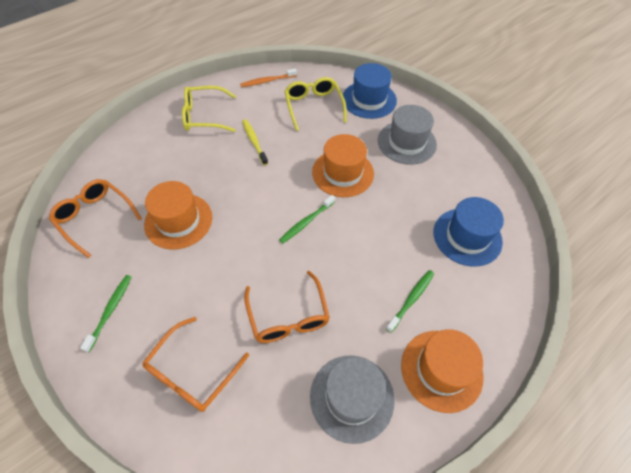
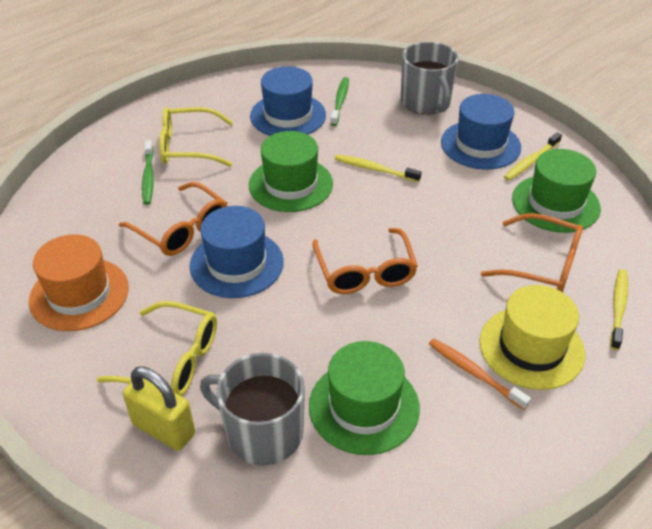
blue hat: [343,63,397,119] [434,197,504,267] = 2 -> [190,206,284,298] [250,66,326,136] [441,94,521,170] = 3
green hat: none = 0 -> [249,131,333,212] [309,341,420,455] [512,149,601,233] = 3
green toothbrush: [80,275,132,352] [279,195,335,244] [386,270,434,333] = 3 -> [142,140,154,205] [330,77,349,126] = 2
grey hat: [310,355,395,444] [378,105,437,165] = 2 -> none = 0
grey mug: none = 0 -> [200,353,305,466] [401,42,458,114] = 2
orange hat: [144,181,212,249] [312,134,374,197] [401,329,484,413] = 3 -> [29,234,129,331] = 1
yellow hat: none = 0 -> [479,285,585,390] = 1
yellow padlock: none = 0 -> [123,367,195,451] = 1
yellow toothbrush: [242,119,268,165] = 1 -> [334,154,421,182] [504,133,562,181] [610,269,628,350] = 3

